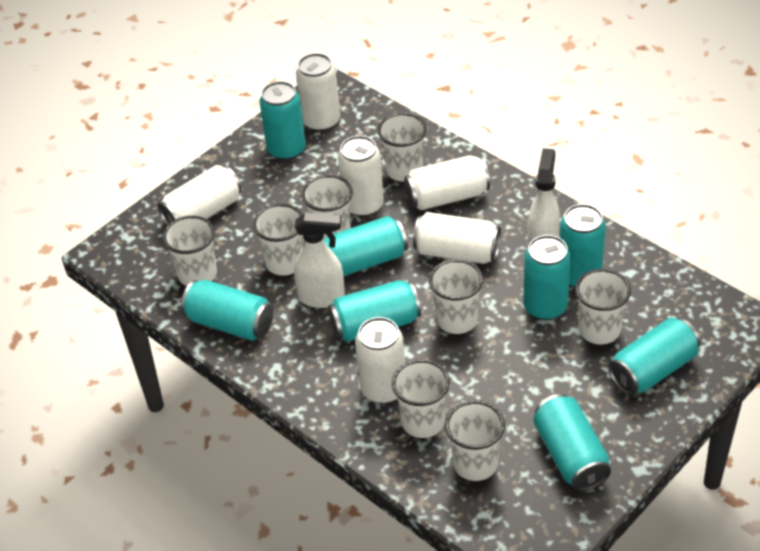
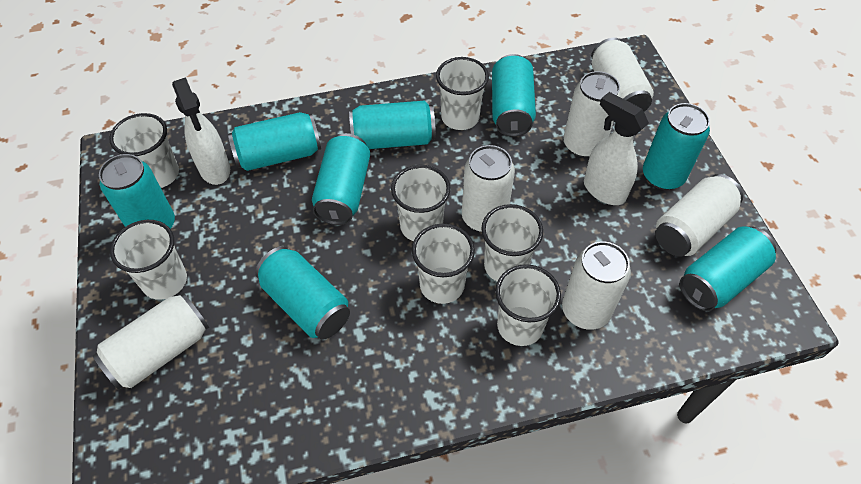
white cup: [163,216,217,286] [253,204,303,276] [302,175,353,240] [377,113,427,182] [392,359,450,438] [429,259,483,334] [445,401,505,481] [575,269,631,344] = 8 -> [109,113,179,188] [110,220,187,300] [391,165,451,241] [412,224,475,304] [436,57,489,130] [481,204,543,282] [495,264,561,346] = 7

